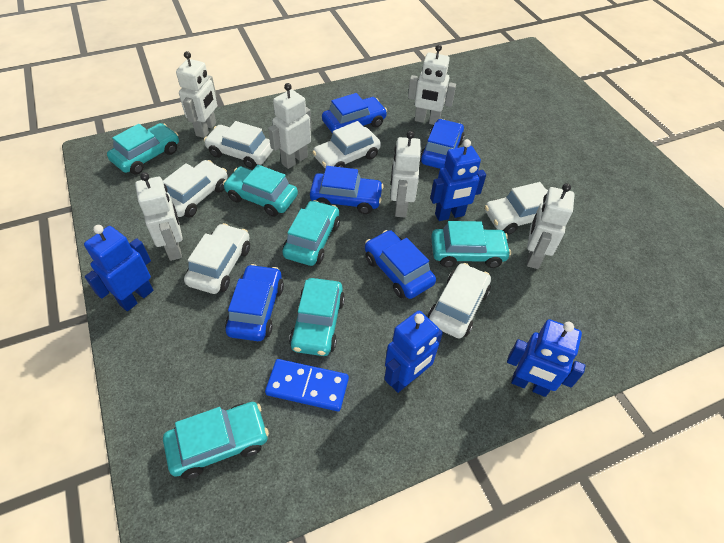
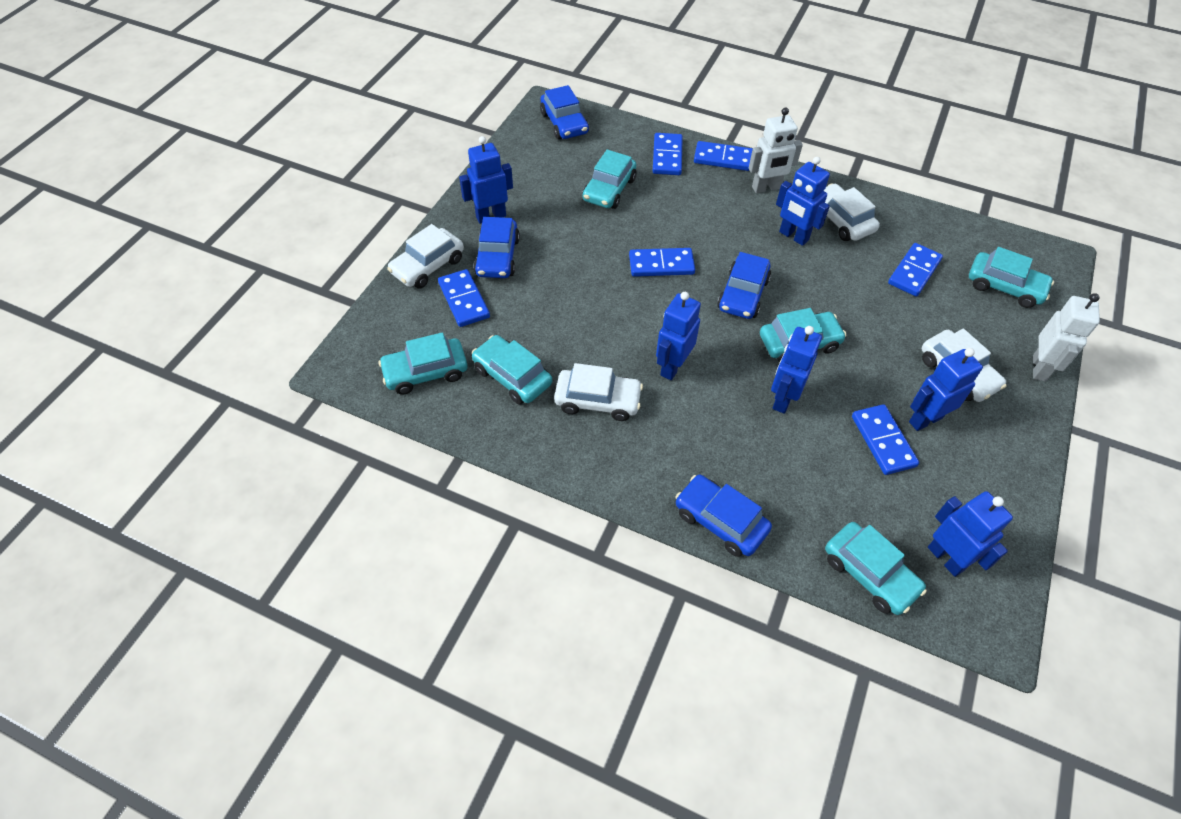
blue car: [225,264,284,341] [310,166,384,214] [322,93,387,133] [365,230,436,299] [420,119,465,169] = 5 -> [473,217,520,278] [540,85,589,139] [675,475,772,557] [717,252,771,319] = 4
blue domino: [265,359,349,411] = 1 -> [438,269,490,327] [629,248,695,277] [653,133,683,175] [694,141,753,171] [852,404,919,475] [888,243,943,296] = 6
blue robot: [84,225,153,311] [384,311,443,393] [430,139,486,221] [507,319,586,397] = 4 -> [459,136,513,224] [656,292,701,380] [771,326,822,414] [776,157,830,246] [909,348,983,431] [928,491,1013,577] = 6
white car: [163,160,228,218] [184,223,250,294] [204,121,273,169] [312,121,381,169] [428,263,491,339] [485,182,548,235] = 6 -> [387,224,464,289] [554,363,643,421] [824,183,880,241] [922,328,1006,402] = 4
white robot: [135,172,183,261] [176,51,217,138] [268,83,312,169] [390,131,421,217] [408,44,456,125] [527,183,575,269] = 6 -> [749,108,803,193] [1033,293,1100,382] = 2

